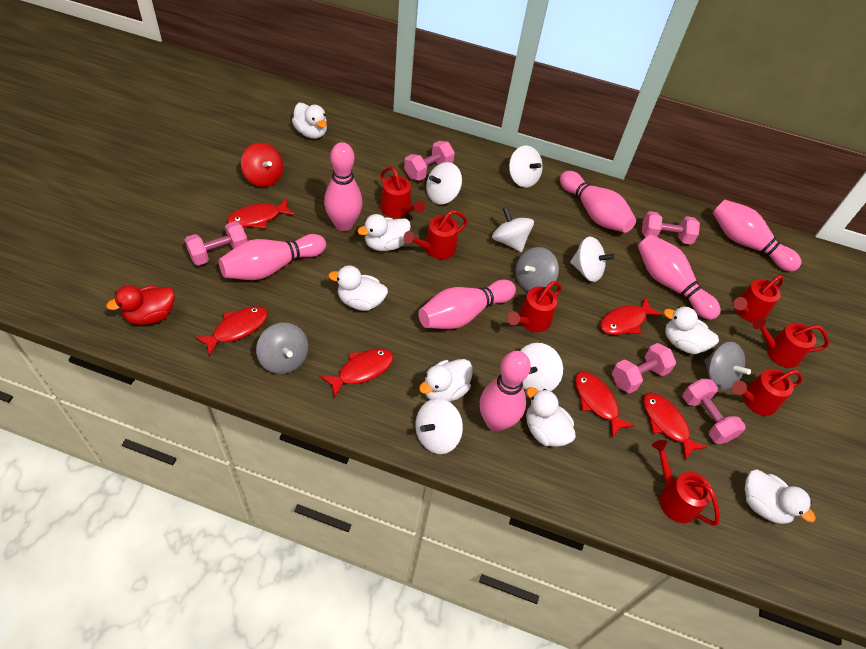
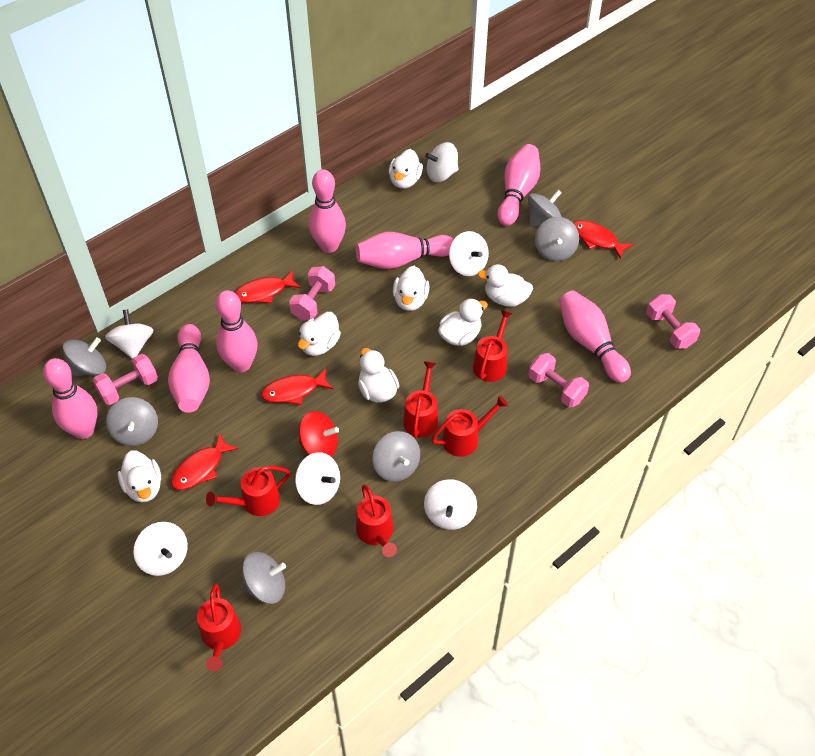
grey spinning top: [256,323,308,374] [515,247,559,292] [704,342,751,391] = 3 -> [62,337,106,377] [106,397,158,446] [242,552,286,604] [372,431,420,482] [528,190,562,227] [535,217,579,261] = 6
pink dumbbell: [185,221,248,266] [404,141,455,181] [612,343,676,393] [642,211,700,245] [682,379,746,444] = 5 -> [93,354,158,405] [289,266,335,320] [528,353,589,407] [646,294,700,349] = 4
red duck: [106,285,175,325] = 1 -> none = 0
red fish: [195,306,268,357] [227,198,295,229] [320,349,394,398] [575,371,635,438] [600,297,662,335] [643,392,707,461] = 6 -> [171,433,238,490] [235,270,301,303] [261,369,333,405] [573,220,633,259] = 4
red watering can: [380,167,425,218] [403,210,467,259] [507,281,561,332] [652,440,720,526] [732,369,803,416] [733,275,784,322] [752,317,829,368] = 7 -> [197,584,241,671] [206,466,290,516] [356,484,397,557] [403,361,438,438] [431,396,508,457] [473,310,513,382] = 6

